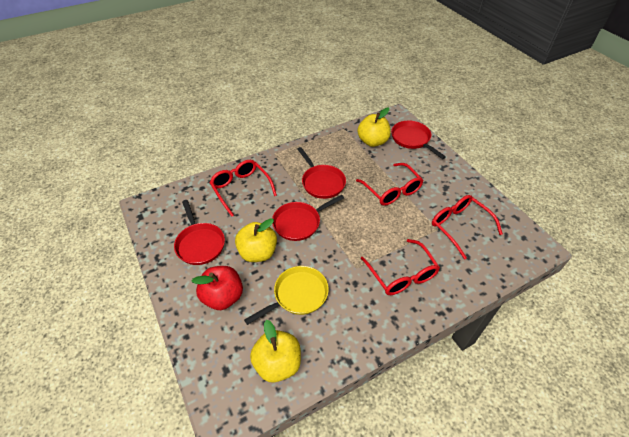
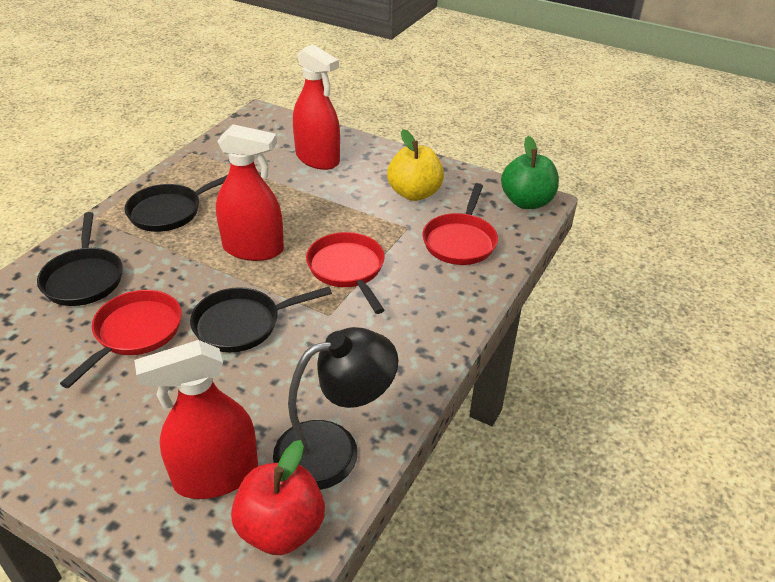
black lamp: none = 0 -> [273,327,398,490] = 1
black pan: none = 0 -> [37,212,123,306] [124,175,227,232] [190,287,332,352] = 3
green apple: none = 0 -> [501,136,559,209] = 1
red glasses: [210,160,277,217] [356,163,423,206] [361,239,440,295] [432,195,503,260] = 4 -> none = 0
red pan: [174,200,225,265] [272,195,344,241] [297,147,346,199] [391,121,446,159] = 4 -> [60,290,182,388] [306,232,385,314] [423,183,498,265] = 3
red spray bottle: none = 0 -> [134,340,258,499] [216,124,284,261] [293,44,340,170] = 3
yellow apple: [235,218,277,262] [250,320,301,383] [358,108,391,147] = 3 -> [387,129,444,201] = 1
yellow pan: [244,266,329,325] = 1 -> none = 0

